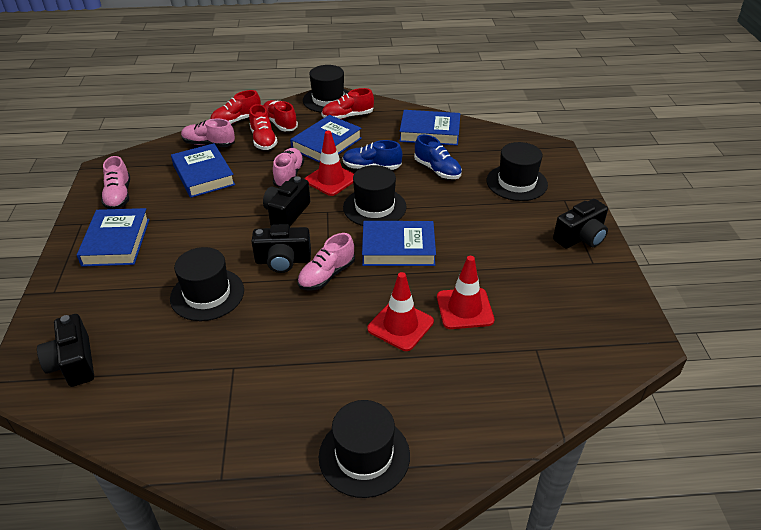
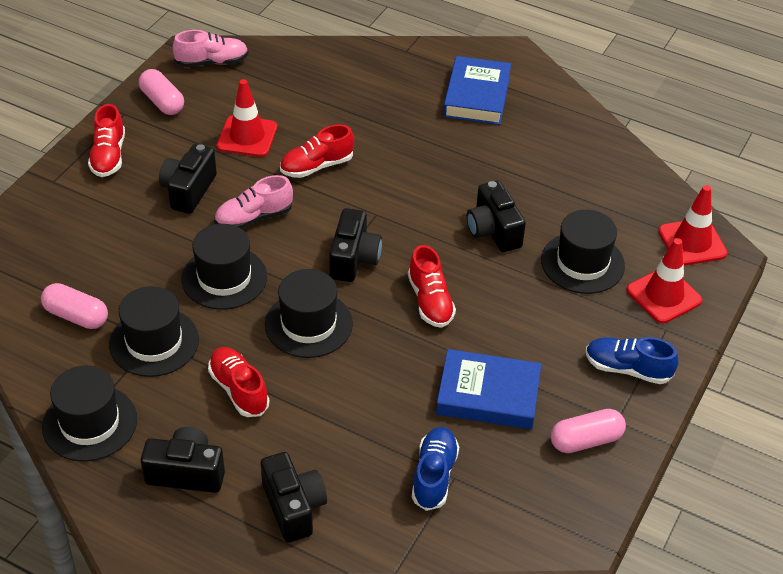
black camera: [37,314,94,387] [251,224,311,273] [263,176,310,226] [553,199,608,249] = 4 -> [141,427,225,493] [159,144,217,214] [261,452,327,543] [329,208,382,282] [467,181,526,252] = 5
blue book: [77,208,150,267] [171,143,235,198] [290,115,362,163] [362,221,436,266] [399,110,460,146] = 5 -> [436,349,541,429] [443,56,511,125] = 2
pink capsule: none = 0 -> [41,283,108,329] [139,69,184,115] [551,409,626,453] = 3
pink shoe: [101,156,130,209] [181,118,235,147] [273,148,304,187] [297,233,355,290] = 4 -> [173,30,248,67] [214,175,293,229] = 2

